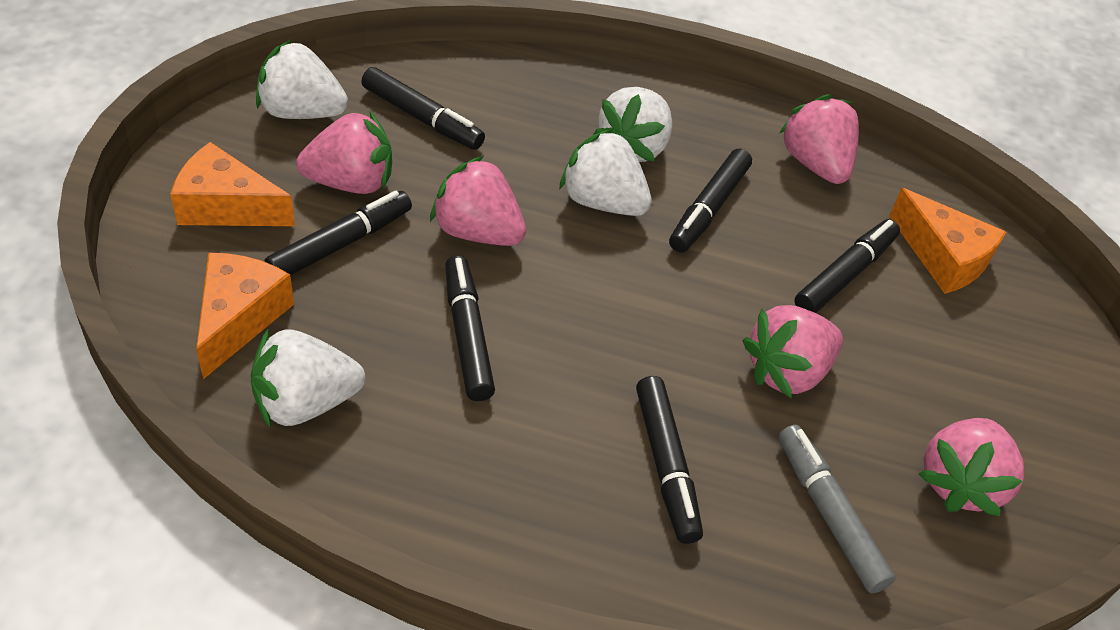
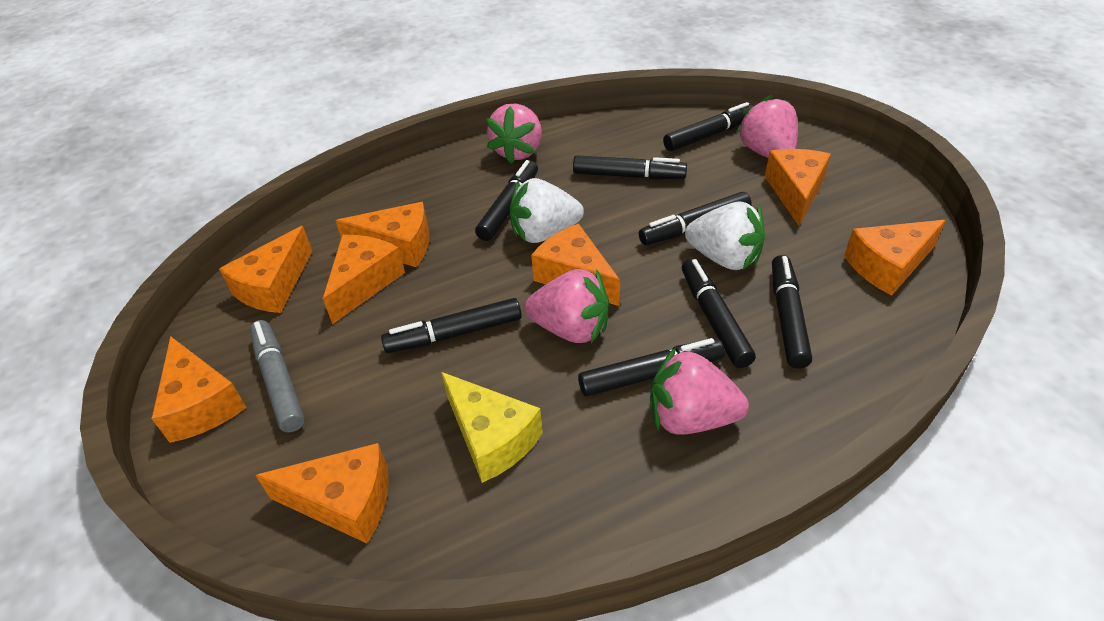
black marker: [265,191,412,276] [361,67,485,150] [445,255,495,401] [636,376,703,544] [669,148,752,252] [794,219,900,313] = 6 -> [381,298,522,353] [475,160,538,241] [573,155,687,179] [578,338,725,397] [639,192,751,245] [663,102,754,151] [682,259,756,368] [772,255,812,369] = 8
orange cheese: [170,142,295,226] [196,253,294,379] [889,188,1006,294] = 3 -> [151,336,247,443] [219,226,312,313] [255,443,389,543] [323,235,405,324] [335,202,430,267] [531,224,620,306] [765,149,831,226] [844,220,946,295] = 8
pink strawberry: [296,110,392,194] [430,156,526,246] [743,305,843,398] [779,94,859,184] [918,418,1024,516] = 5 -> [486,104,542,164] [524,269,609,343] [650,347,749,435] [736,95,798,158] = 4
white strawberry: [251,328,365,427] [256,39,348,119] [559,128,652,216] [593,87,672,162] = 4 -> [510,178,584,243] [685,202,765,270] = 2
yellow cheese: none = 0 -> [441,372,543,483] = 1

